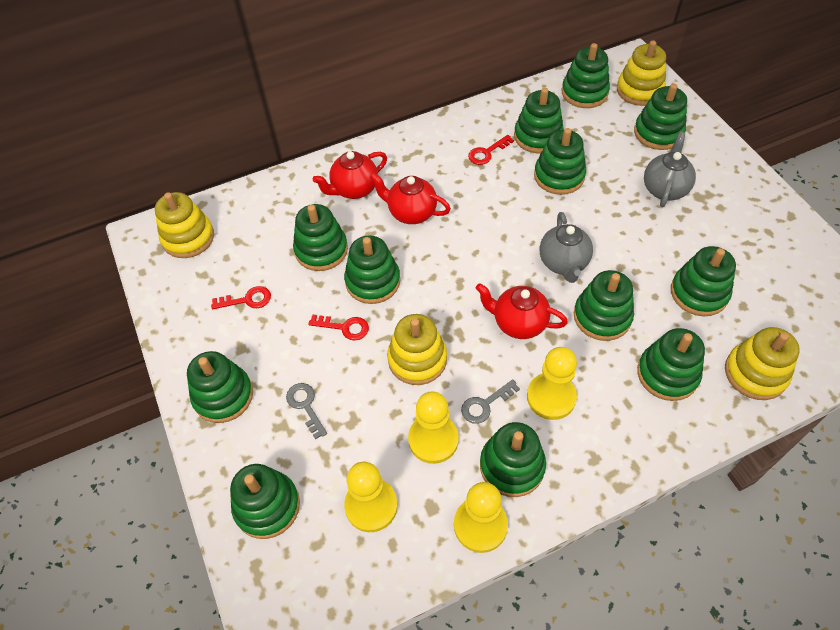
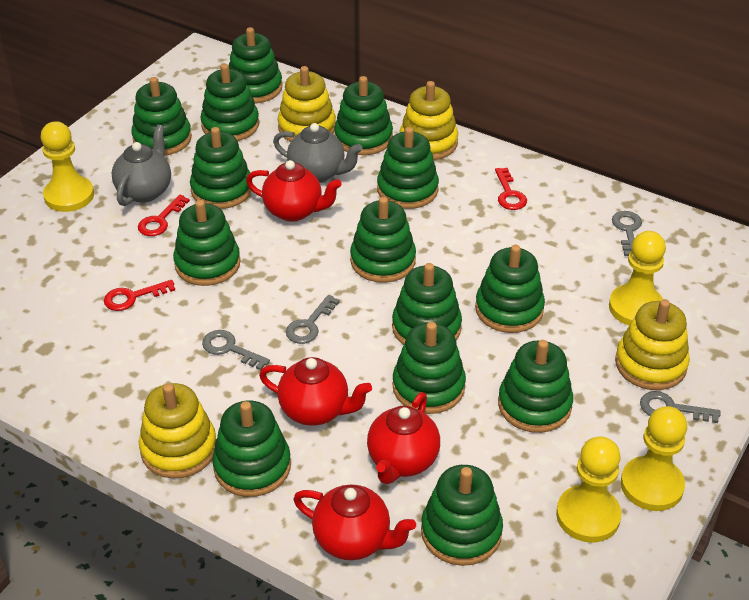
green stacking toy: [187,351,253,423] [230,464,300,539] [293,204,348,271] [344,235,400,304] [480,422,546,497] [514,88,564,153] [534,128,586,195] [562,43,610,108] [574,270,634,341] [634,84,687,150] [637,328,705,401] [671,246,736,316] = 12 -> [131,77,192,156] [173,200,241,286] [190,127,252,209] [200,64,259,141] [212,400,291,497] [229,27,282,103] [334,76,393,155] [350,197,416,283] [377,127,439,209] [392,263,462,345] [392,322,466,414] [421,465,503,566] [475,245,545,333] [498,340,573,433] = 14
grey key: [286,383,327,439] [461,379,520,424] = 2 -> [202,330,270,370] [286,295,340,344] [612,211,642,256] [640,391,720,423] = 4
red teapot: [313,151,387,199] [370,172,451,224] [476,283,568,339] = 3 -> [246,160,342,222] [259,357,372,426] [293,485,416,560] [367,392,440,484] = 4

